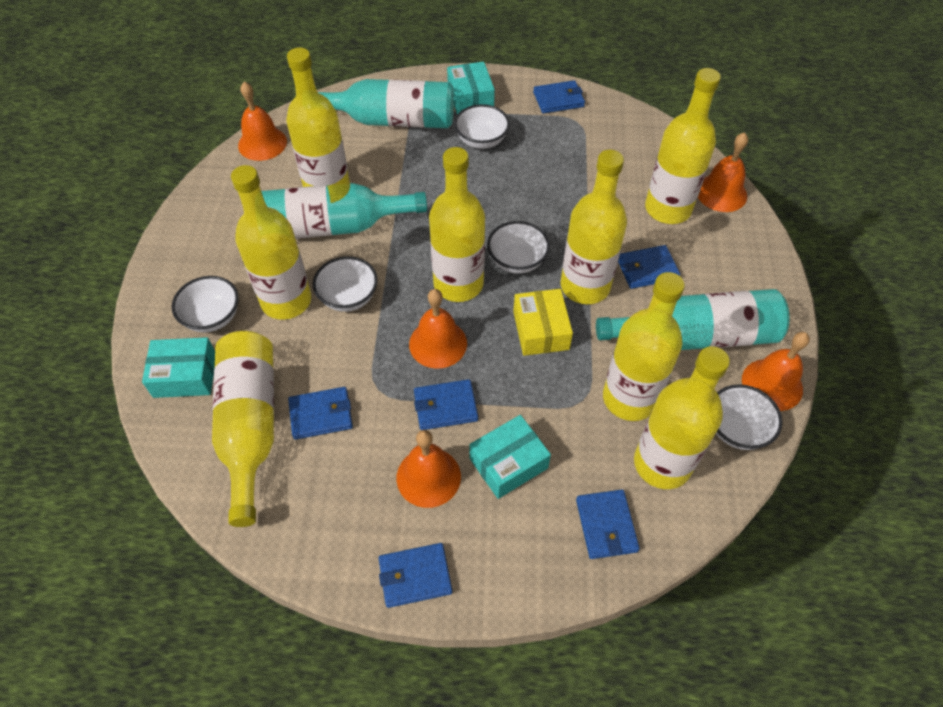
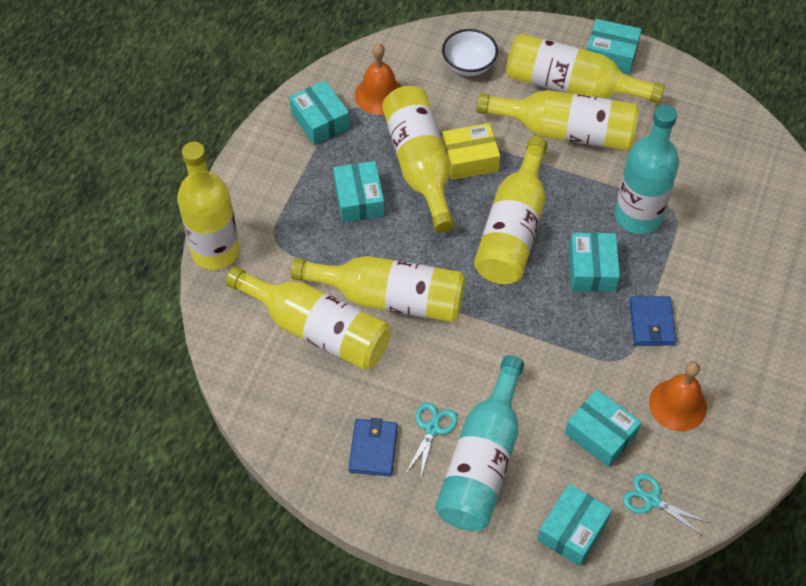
blue wallet: [288,387,353,440] [379,543,452,608] [414,379,478,430] [533,80,585,114] [576,490,640,559] [618,245,680,289] = 6 -> [349,418,398,476] [630,296,676,346] = 2
orange bell: [238,82,287,161] [396,430,461,508] [409,289,467,369] [698,132,748,212] [742,332,810,411] = 5 -> [355,43,402,115] [649,362,707,431] = 2
turquoise bottle: [261,183,427,239] [318,79,454,128] [596,289,790,350] = 3 -> [435,355,524,531] [615,105,679,234] = 2
turquoise box: [142,337,215,398] [447,61,495,115] [469,415,551,499] = 3 -> [289,80,350,145] [333,161,384,223] [537,484,612,566] [565,389,641,467] [569,233,620,292] [587,19,642,74] = 6
turquoise scissors: none = 0 -> [406,402,458,480] [623,473,709,535] = 2
white bowl: [172,276,239,332] [313,256,378,312] [454,104,510,149] [487,221,550,274] [716,384,783,450] = 5 -> [442,29,498,76] = 1
yellow bottle: [212,331,274,527] [231,165,311,320] [286,48,350,187] [429,147,485,302] [560,150,627,304] [603,272,685,421] [634,346,730,489] [645,68,721,224] = 8 -> [177,142,240,270] [226,267,391,370] [290,256,465,322] [382,86,455,233] [474,136,548,284] [476,90,639,151] [506,33,665,104] = 7

